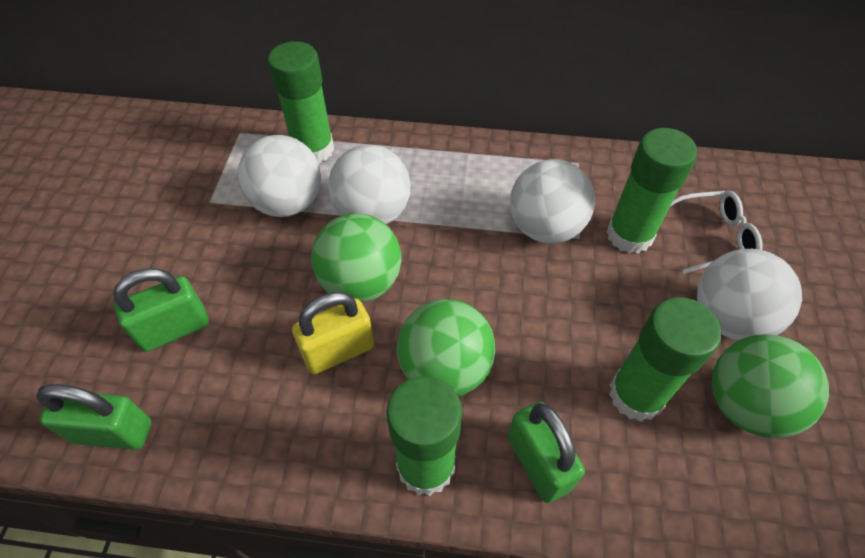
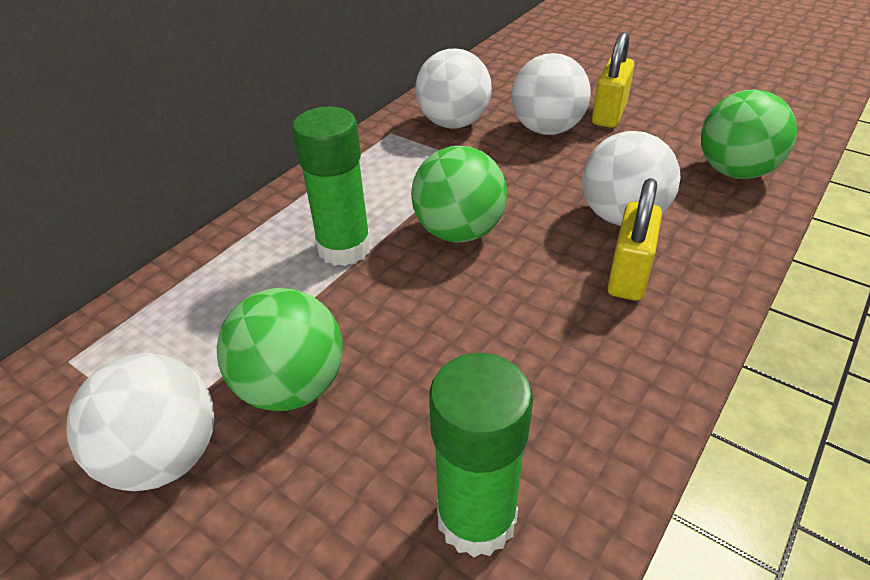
green glue stick: [268,41,334,164] [386,376,462,496] [607,128,697,254] [609,297,721,422] = 4 -> [292,107,371,266] [429,353,533,557] = 2
green padlock: [36,384,152,450] [113,268,209,352] [508,402,585,503] = 3 -> none = 0
white glasses: [670,191,763,274] = 1 -> none = 0
yellow padlock: [292,292,374,374] = 1 -> [592,32,635,128] [607,178,662,301] = 2

